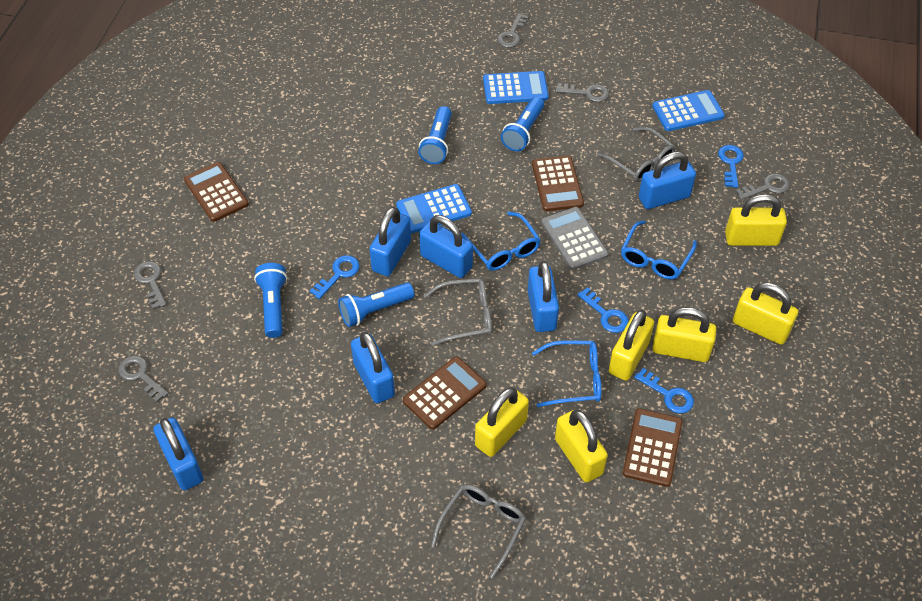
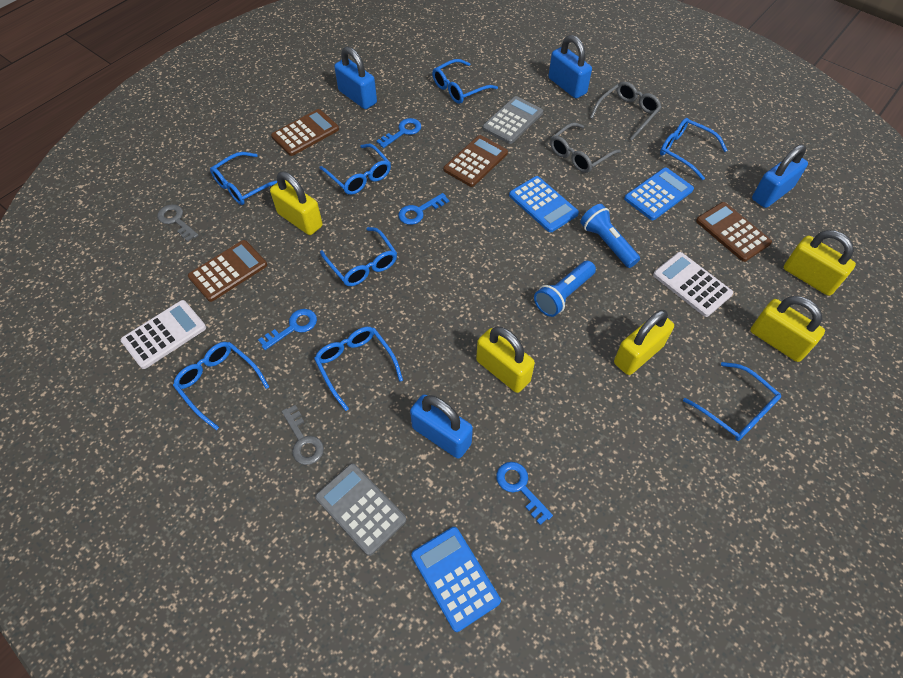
blue flashlight: [254,263,287,338] [338,282,414,327] [418,106,452,164] [501,97,544,151] = 4 -> [534,261,596,317] [580,204,640,268] = 2
blue glasses: [461,212,541,271] [532,340,601,407] [621,220,697,280] = 3 -> [173,342,269,430] [210,152,277,205] [314,327,403,411] [319,144,391,195] [320,227,397,286] [432,59,498,104] [660,118,728,180] [683,362,781,441] = 8
blue padlock: [153,418,203,490] [351,332,395,403] [370,207,411,276] [419,215,473,278] [528,261,559,332] [639,151,696,209] = 6 -> [334,46,377,109] [410,394,473,459] [549,35,592,98] [752,144,808,208] = 4
grey calculator: [541,207,608,270] = 1 -> [315,463,406,556] [482,96,543,144] = 2
grey glasses: [424,279,492,346] [431,484,526,579] [597,127,675,182] = 3 -> [550,122,621,173] [590,81,662,141] = 2
grey key: [119,356,169,402] [134,261,166,309] [497,13,529,48] [556,83,609,102] [735,173,790,200] = 5 -> [157,204,199,242] [282,405,324,465] = 2
white calculator: none = 0 -> [121,300,206,369] [653,252,733,317] = 2
yellow padlock: [475,387,529,457] [555,410,608,482] [609,310,654,381] [653,307,717,362] [725,194,787,246] [733,283,798,345] = 6 -> [270,171,323,235] [476,326,535,393] [614,310,674,375] [750,296,825,362] [784,230,856,296] = 5

